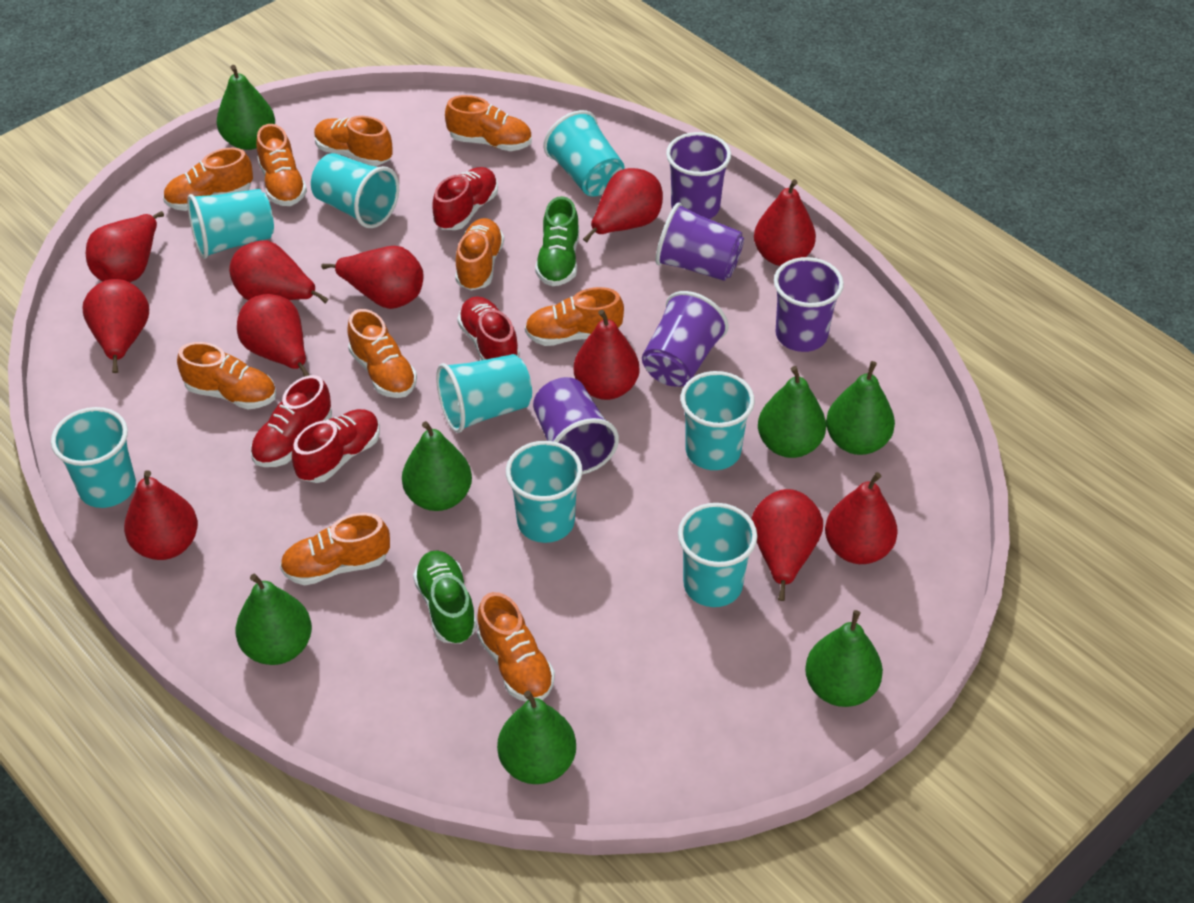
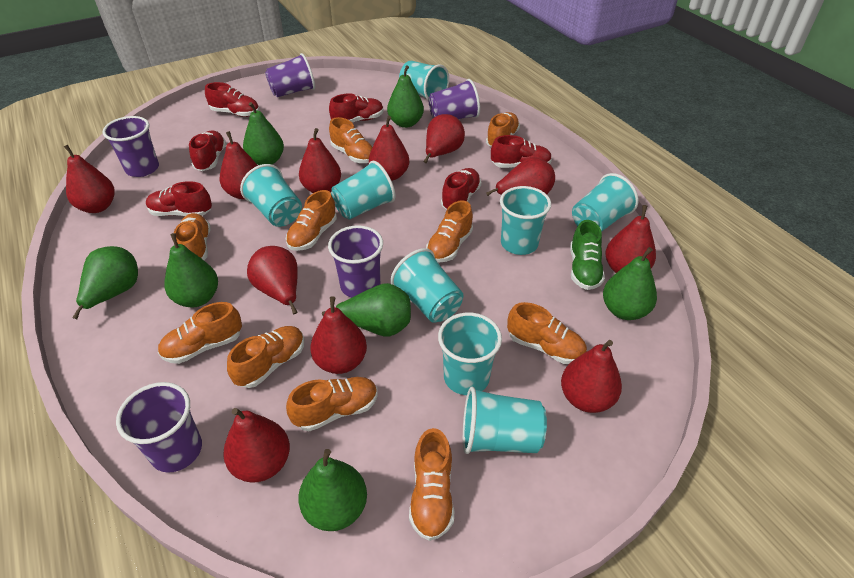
green shoe: [413,550,477,644] [535,196,579,286] = 2 -> [570,220,605,290] = 1
red shoe: [251,375,332,467] [292,409,380,483] [432,167,498,230] [457,296,520,360] = 4 -> [146,181,212,216] [189,130,226,171] [205,82,259,117] [329,93,383,122] [441,168,481,210] [491,135,552,168] = 6

